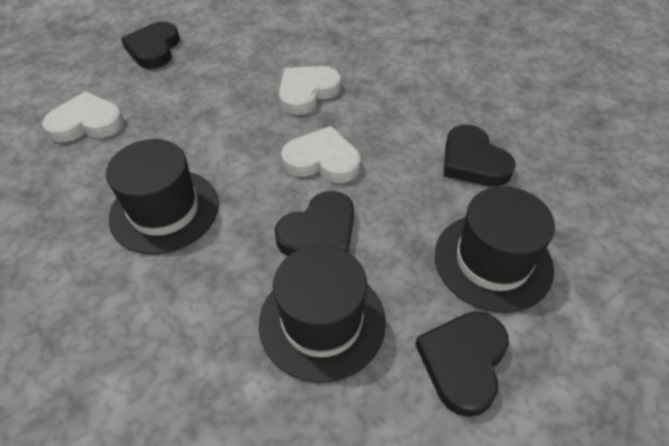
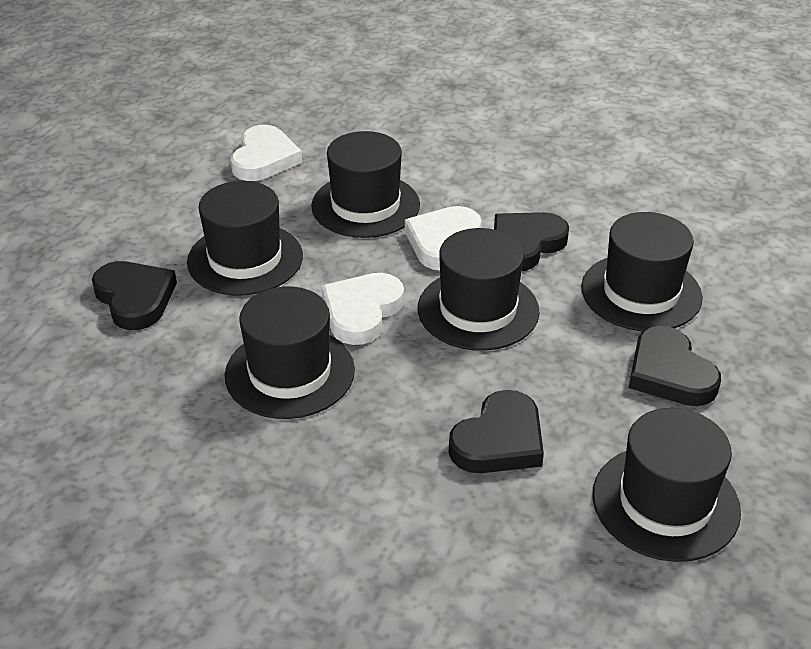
black hat: [106,139,219,255] [259,244,386,383] [435,186,555,313] = 3 -> [187,181,303,296] [225,286,355,419] [311,131,420,238] [418,228,540,351] [581,212,703,331] [592,408,741,562] = 6

